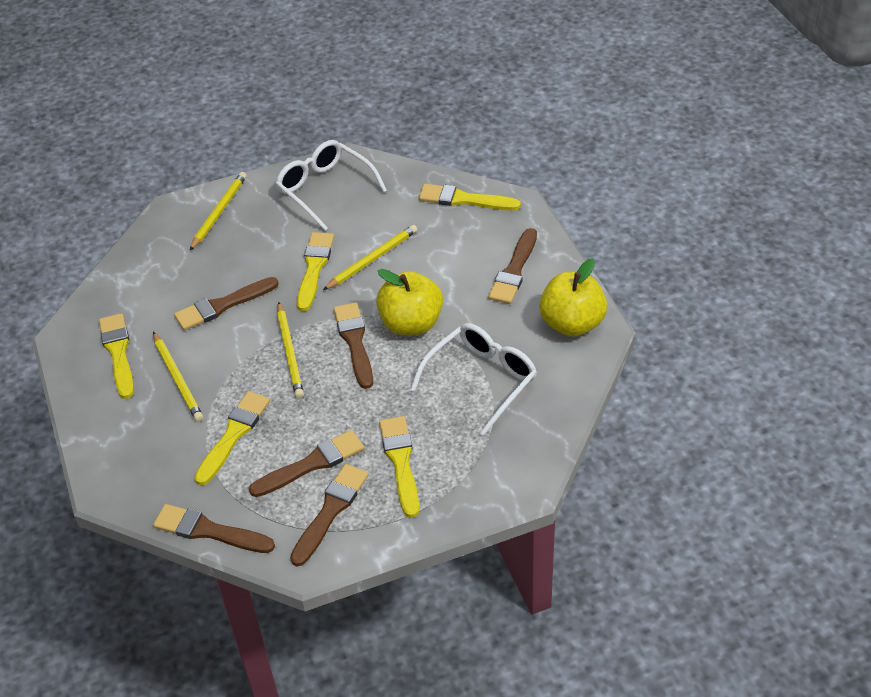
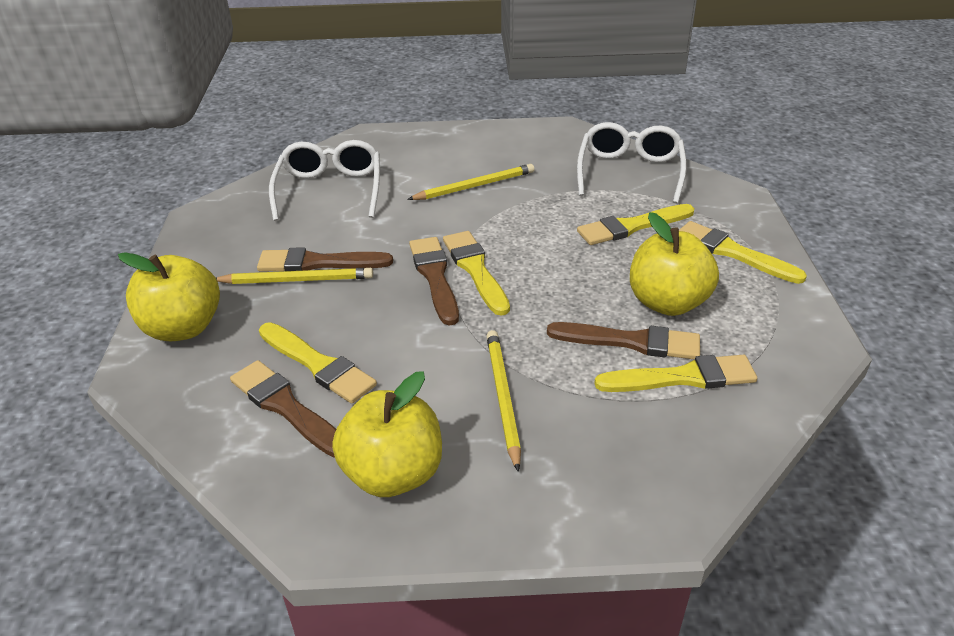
brown brush: [153,504,275,553] [174,277,279,330] [249,430,364,497] [290,464,369,566] [334,302,373,389] [488,228,537,304] = 6 -> [230,360,336,458] [257,247,393,272] [409,237,459,325] [547,322,700,360] = 4
yellow apple: [376,269,443,336] [539,258,607,337] = 2 -> [118,252,220,341] [332,371,442,497] [630,212,719,316] = 3
yellow pencil: [153,332,204,422] [190,172,247,250] [277,302,304,399] [323,225,418,290] = 4 -> [216,268,373,284] [407,164,535,200] [487,330,521,472] = 3

